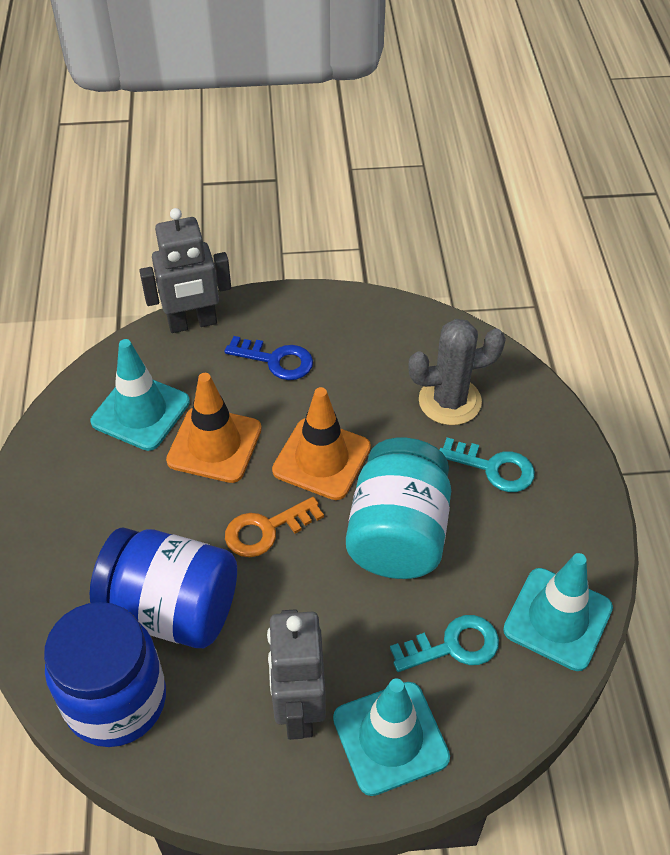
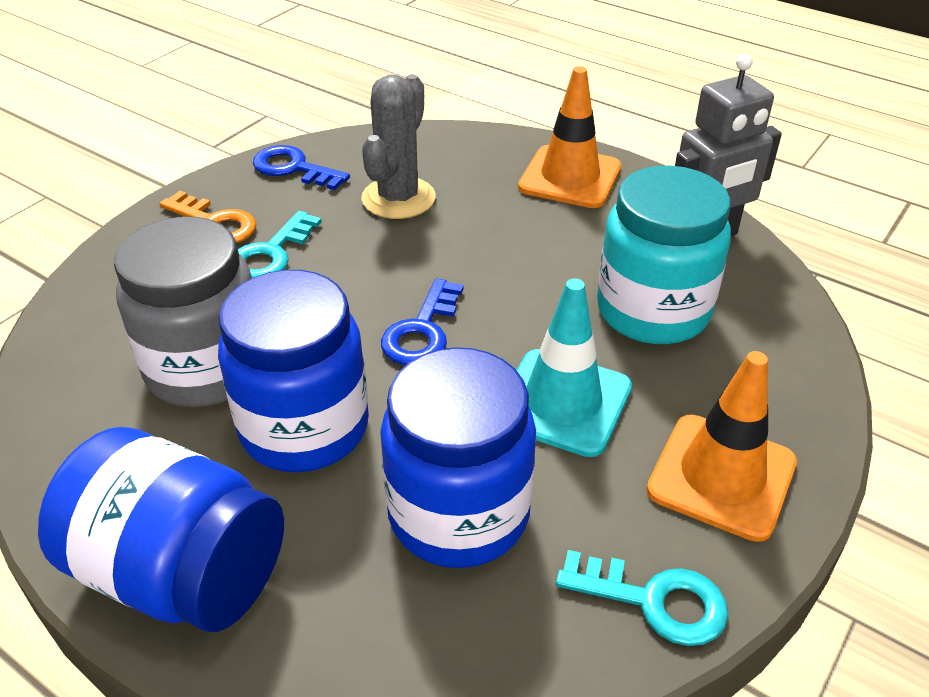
blue jar: [44,602,166,747] [90,527,237,648] = 2 -> [38,427,284,632] [218,270,369,472] [380,347,536,568] = 3
blue key: [224,336,313,380] = 1 -> [253,145,350,190] [381,278,463,365] = 2
grey jar: none = 0 -> [114,217,252,407] = 1
grey robot: [139,208,231,333] [267,610,326,740] = 2 -> [675,54,782,236] = 1
turquoise traffic cone: [91,339,190,451] [333,679,450,796] [503,553,613,671] = 3 -> [516,278,632,457] = 1

